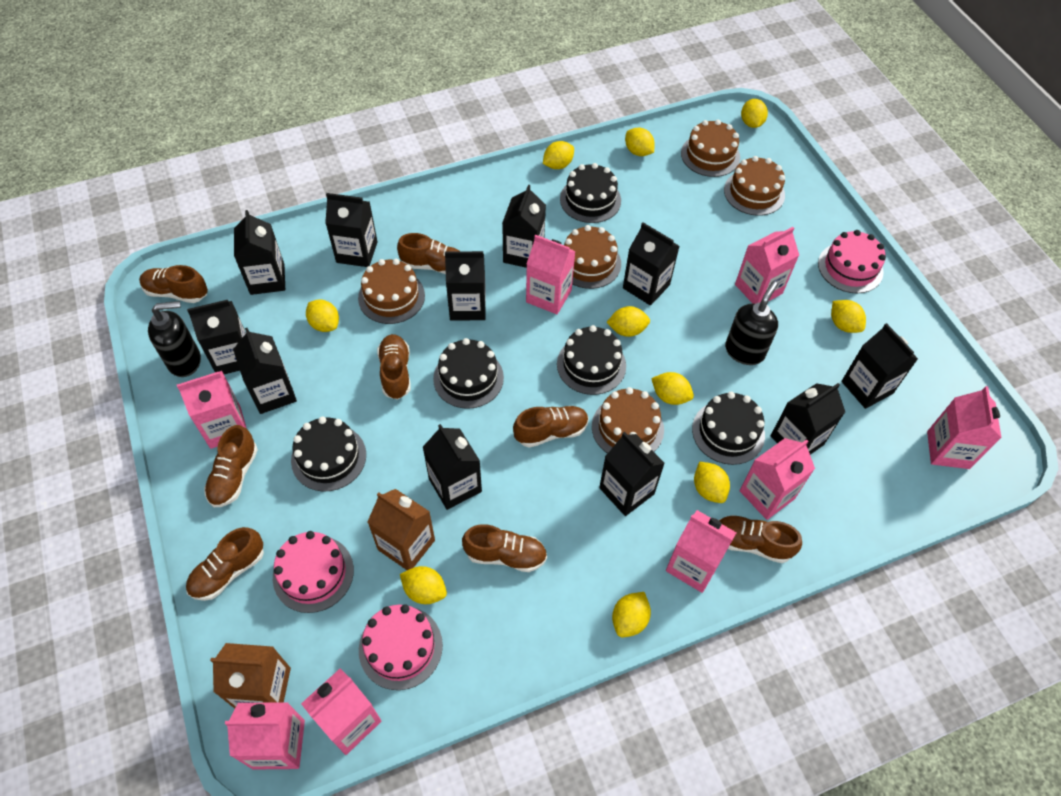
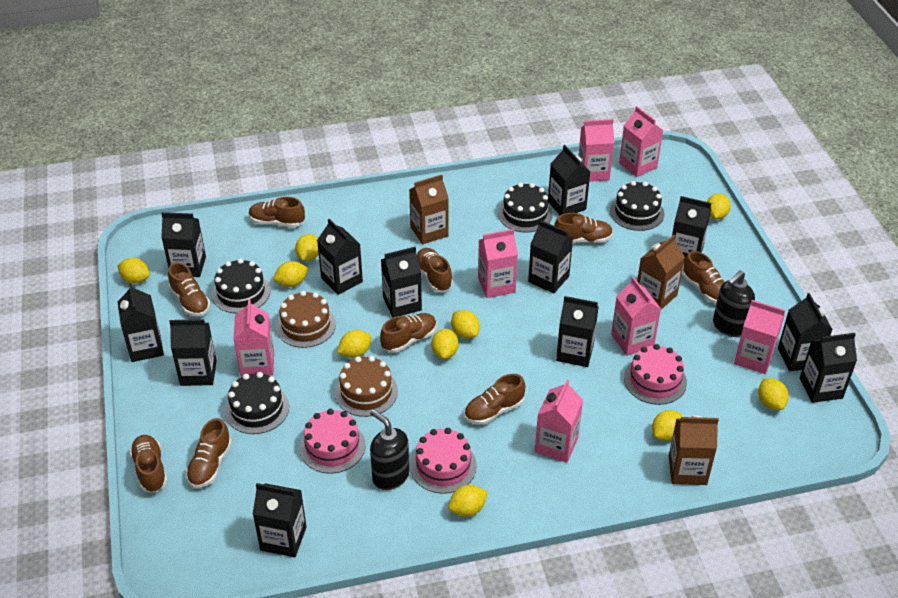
black cake: [291,417,366,491] [433,338,504,409] [557,325,626,395] [560,163,621,223] [692,392,765,465] = 5 -> [212,258,270,314] [225,372,289,434] [498,183,552,233] [610,181,664,231] = 4
black carton: [187,300,246,374] [233,328,297,414] [234,210,285,295] [325,193,377,267] [423,424,482,510] [445,251,486,321] [502,185,546,268] [599,432,665,516] [623,223,680,306] [771,383,845,455] [841,323,918,409] = 11 -> [118,283,164,362] [161,212,206,277] [169,319,217,386] [253,483,307,557] [317,219,363,295] [381,247,422,318] [528,220,573,293] [548,145,590,215] [556,296,599,367] [672,196,711,261] [778,293,833,371] [800,333,857,403] = 12
brown cake: [358,259,425,324] [564,225,621,289] [592,387,664,454] [681,120,740,177] [724,156,785,216] = 5 -> [276,291,336,348] [335,356,398,417] = 2
brown carton: [210,643,291,709] [367,489,435,570] = 2 -> [409,175,449,244] [637,235,685,310] [669,416,719,485] = 3
brown shoe: [139,265,208,303] [186,527,264,601] [204,425,258,507] [377,334,411,400] [397,233,459,274] [462,524,547,572] [513,406,588,447] [719,515,802,563] = 8 -> [129,435,167,492] [168,262,210,316] [186,418,232,488] [249,197,305,227] [380,313,437,353] [417,248,453,292] [464,374,525,425] [554,213,613,243] [683,251,725,304] = 9
pink carton: [177,371,247,449] [225,702,305,770] [301,668,381,755] [526,235,576,314] [666,510,737,593] [735,227,799,304] [739,438,815,520] [927,386,1002,469] = 8 -> [233,299,274,377] [478,229,518,298] [535,380,583,463] [578,119,614,182] [611,277,661,356] [619,106,663,177] [734,300,785,374] = 7

